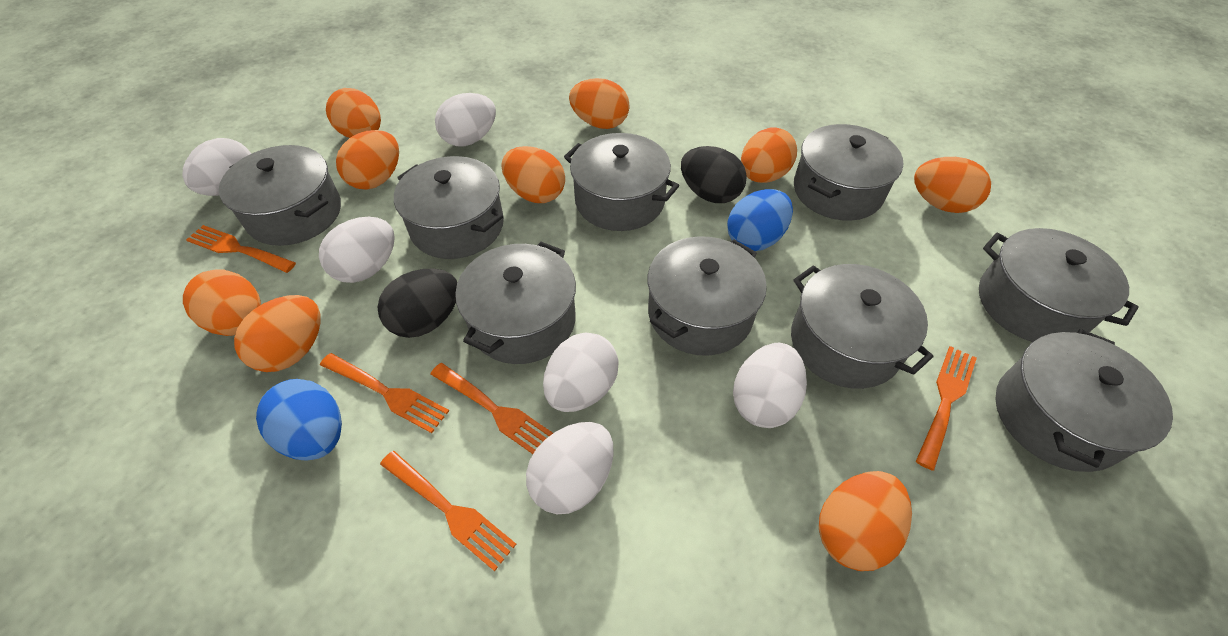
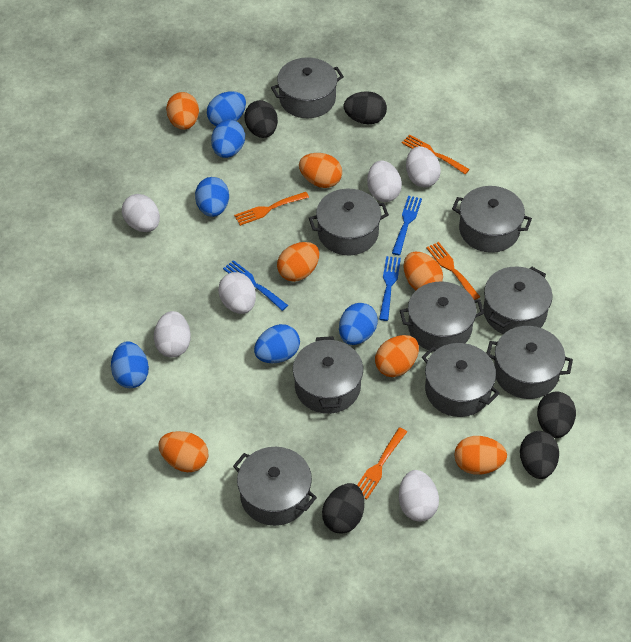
black egg: [377,268,458,338] [681,146,747,203] = 2 -> [245,100,278,138] [322,483,364,534] [343,91,387,124] [520,431,559,479] [537,391,576,438] = 5
blue egg: [256,379,342,460] [727,189,793,251] = 2 -> [111,341,149,388] [195,177,229,217] [207,91,246,126] [211,120,245,158] [254,324,300,363] [339,303,378,345] = 6
blue fork: none = 0 -> [223,260,288,311] [379,256,401,321] [392,196,422,255] = 3
orange egg: [183,269,261,336] [234,295,321,372] [326,88,381,138] [336,130,399,190] [501,146,565,203] [569,78,630,129] [741,127,797,183] [819,471,912,571] [914,157,991,213] = 9 -> [158,431,208,472] [166,92,199,130] [277,242,319,282] [299,153,342,188] [375,335,419,377] [403,252,443,290] [454,436,507,475] = 7
orange fork: [186,225,296,273] [320,353,449,433] [380,451,517,571] [430,363,553,454] [916,346,977,471] = 5 -> [234,192,309,226] [357,427,407,499] [402,134,470,174] [426,242,480,300] = 4

